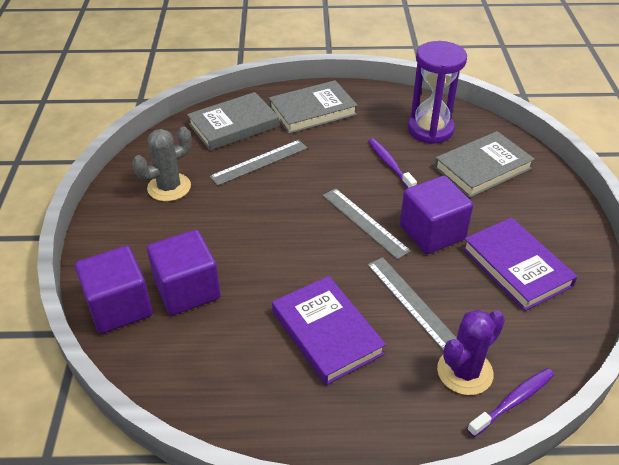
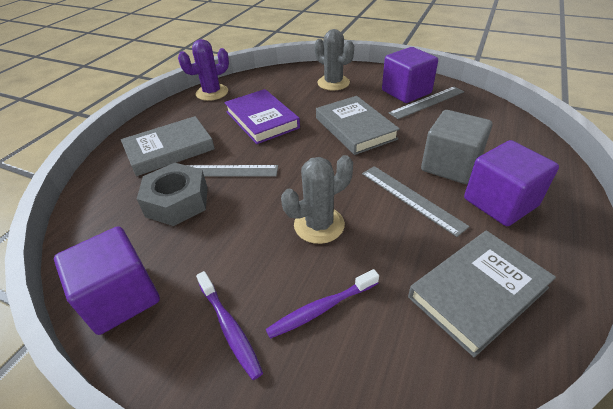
grey cactus: [132,127,192,201] = 1 -> [281,155,353,244] [315,29,354,90] = 2
grey cube: none = 0 -> [421,110,492,184] = 1
grey nut: none = 0 -> [137,163,208,226] = 1
purple book: [272,276,386,385] [462,217,578,311] = 2 -> [224,89,300,144] = 1
purple hourglass: [408,41,467,144] = 1 -> none = 0

